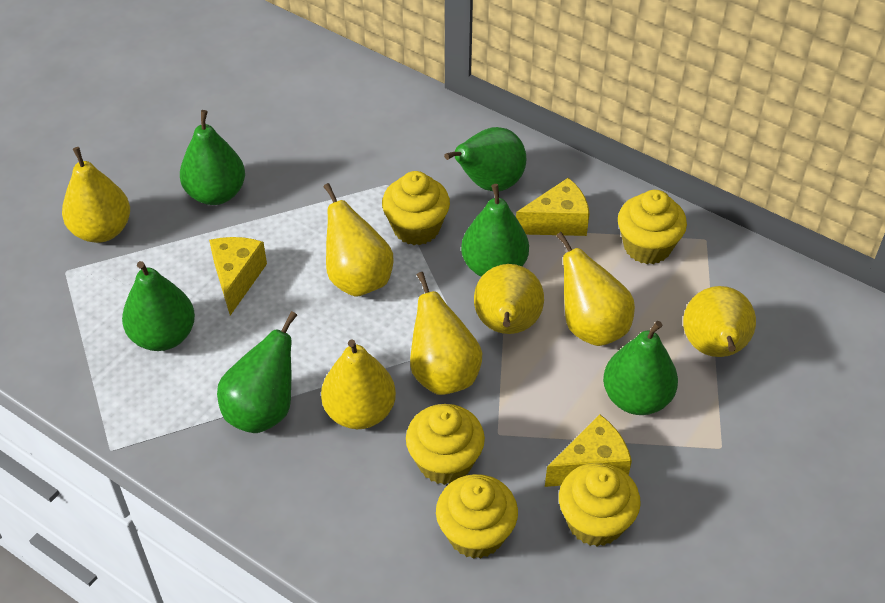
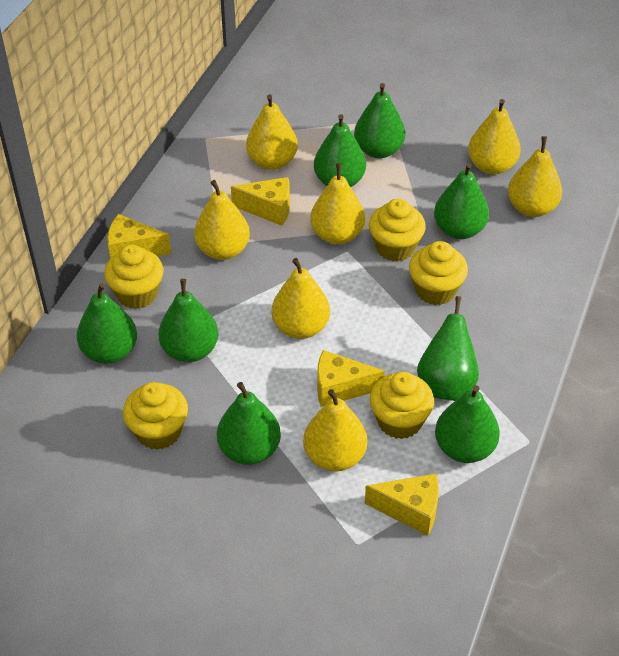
green pear: [122,261,195,351] [180,110,245,205] [217,311,297,433] [444,127,527,191] [461,184,529,277] [603,321,678,415] = 6 -> [77,283,137,364] [158,279,218,362] [217,382,281,465] [314,114,366,187] [354,83,405,158] [417,296,479,401] [434,163,489,239] [435,385,500,463] = 8
yellow cheese: [209,237,267,315] [516,178,590,236] [545,414,632,487] = 3 -> [107,214,171,259] [231,177,290,226] [317,350,385,407] [365,473,439,536] = 4

